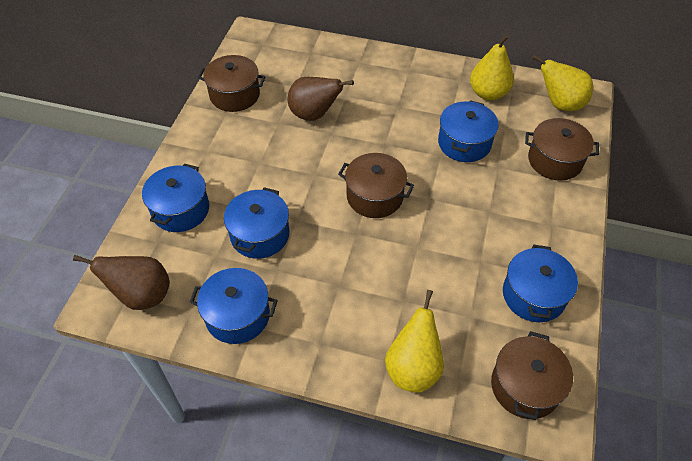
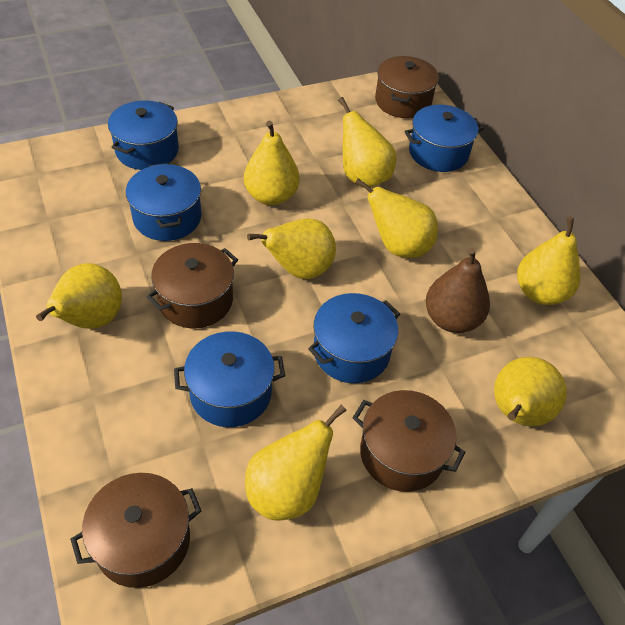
brown pear: [73,255,170,310] [287,77,354,121] = 2 -> [426,248,490,333] = 1
yellow pear: [385,290,444,393] [470,34,514,100] [532,55,593,111] = 3 -> [36,263,122,329] [244,121,300,205] [245,405,347,521] [247,218,336,279] [338,97,396,188] [355,178,438,258] [494,357,567,426] [517,217,581,305] = 8

